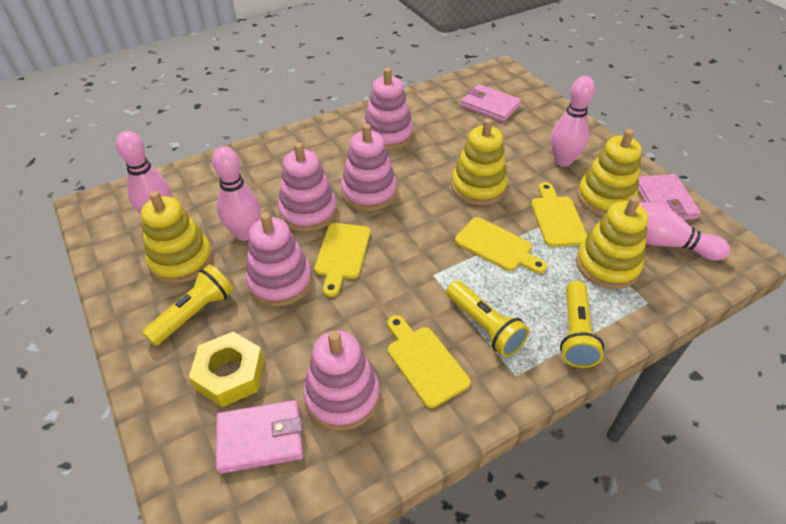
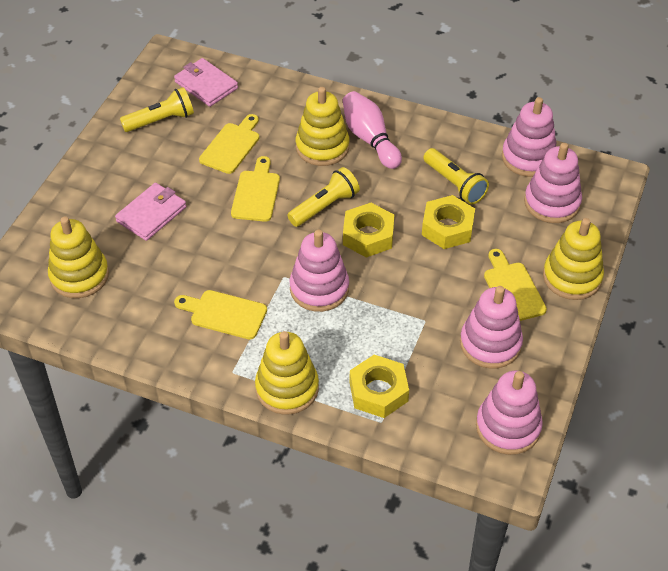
pink bowling pin: [116,131,172,214] [212,146,260,241] [551,76,595,167] [639,202,730,261] = 4 -> [343,91,402,169] = 1
pink wallet: [216,400,303,474] [461,84,521,122] [638,174,701,220] = 3 -> [115,183,186,241] [174,58,238,107] = 2
yellow nut: [189,332,264,407] = 1 -> [343,203,394,258] [349,355,409,418] [422,195,475,249] = 3

